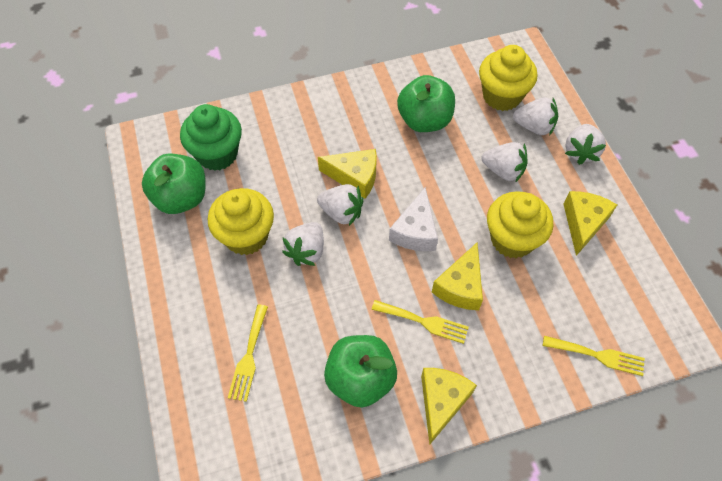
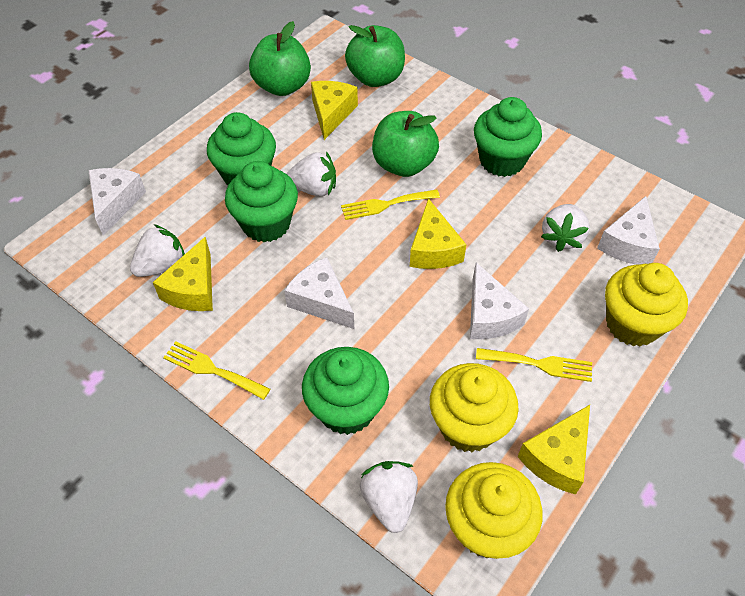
green cupcake: [180,104,242,171] = 1 -> [207,112,276,185] [225,161,298,243] [302,347,389,435] [474,97,542,177] = 4
white cheese: [389,187,438,251] = 1 -> [88,168,146,236] [284,257,354,329] [470,263,529,339] [597,196,660,265] = 4
white strawberry: [282,222,324,266] [317,184,364,226] [481,142,528,183] [513,97,558,136] [565,124,606,165] = 5 -> [130,224,185,277] [287,151,336,196] [360,461,418,533] [541,204,590,252] = 4

